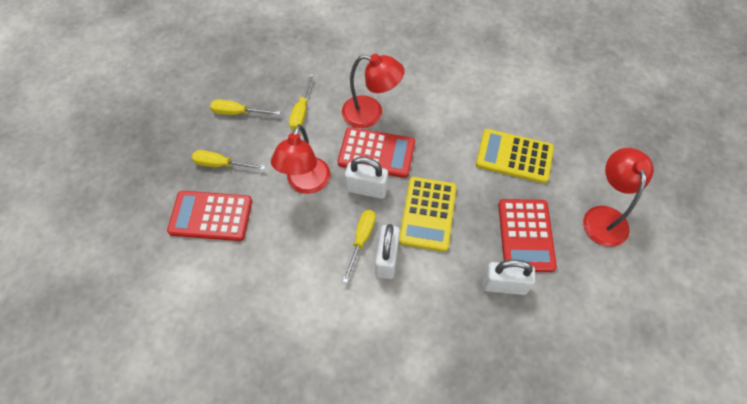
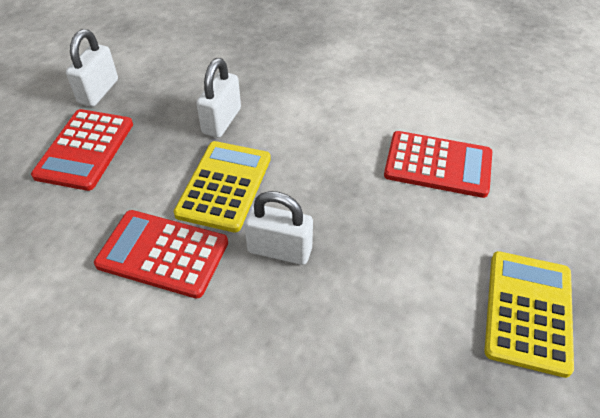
red lamp: [271,124,330,194] [342,54,404,128] [583,148,654,247] = 3 -> none = 0
yellow screwdriver: [192,150,265,170] [210,99,280,115] [289,74,314,130] [342,210,376,283] = 4 -> none = 0

